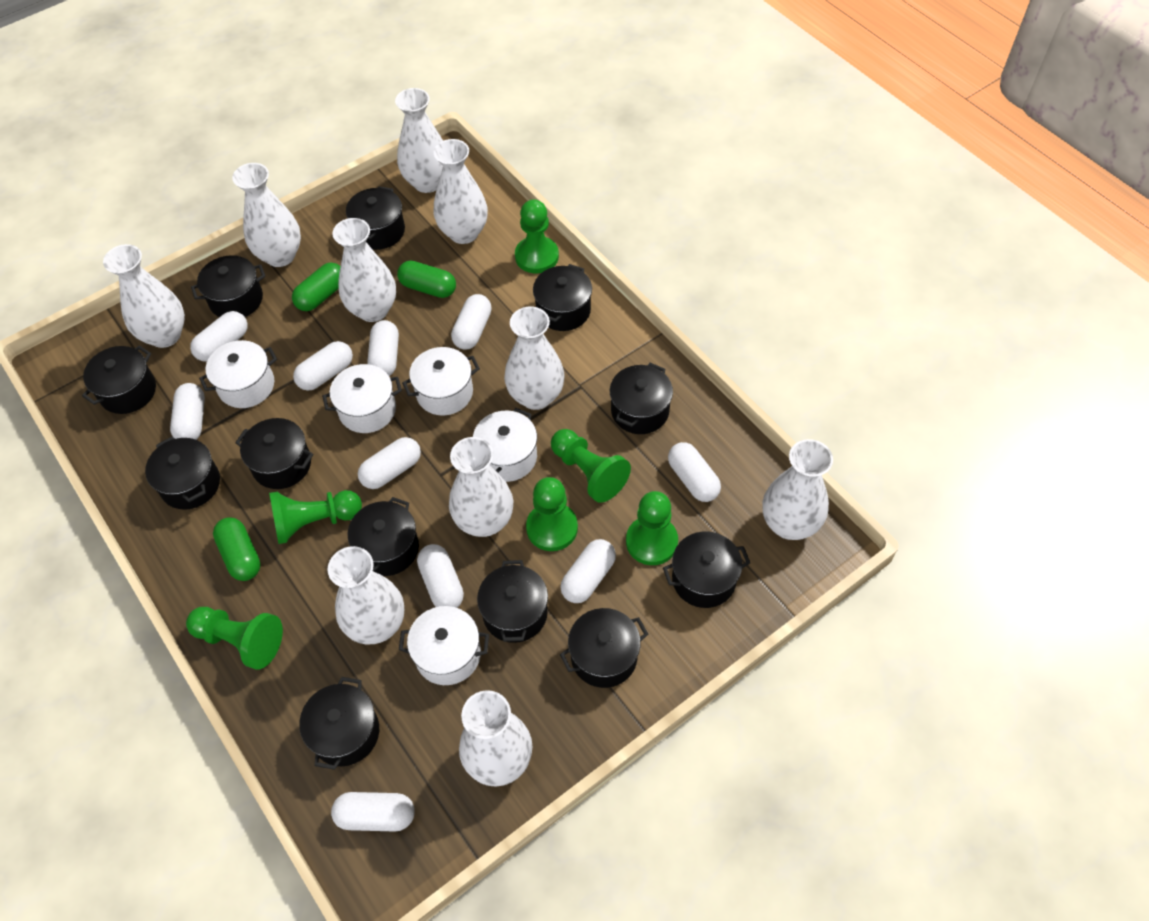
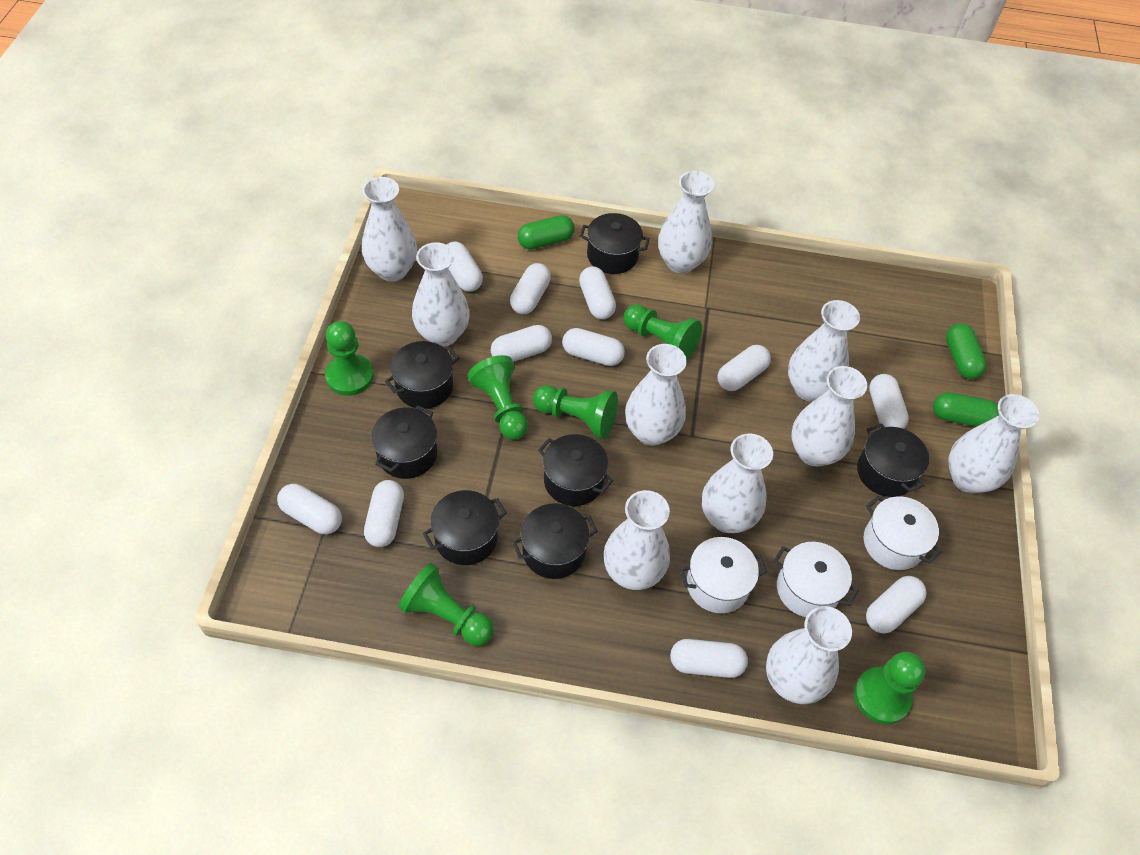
black pot: [82,345,156,414] [145,436,220,510] [191,255,266,317] [235,418,313,489] [299,677,379,770] [346,186,405,250] [348,497,419,576] [477,560,548,643] [533,264,592,331] [560,608,648,688] [610,363,673,434] [663,531,750,608] = 12 -> [371,405,437,479] [385,341,459,409] [423,490,507,565] [512,503,597,579] [538,434,613,506] [580,213,650,274] [857,423,929,497] = 7
white capsule: [170,383,205,440] [190,311,248,362] [293,341,353,391] [331,792,415,831] [358,437,421,489] [367,320,399,376] [417,544,464,608] [451,294,492,350] [560,539,616,603] [668,442,721,502] = 10 -> [277,484,342,534] [364,480,404,547] [447,242,483,292] [491,325,552,362] [510,263,551,314] [562,328,625,366] [579,267,616,319] [670,639,748,678] [718,345,771,391] [866,576,927,633] [869,374,909,429] = 11
white pot: [199,340,277,408] [322,364,402,433] [399,606,489,685] [402,347,480,415] [473,408,537,482] = 5 -> [680,537,767,613] [774,542,858,617] [864,495,942,570] = 3

